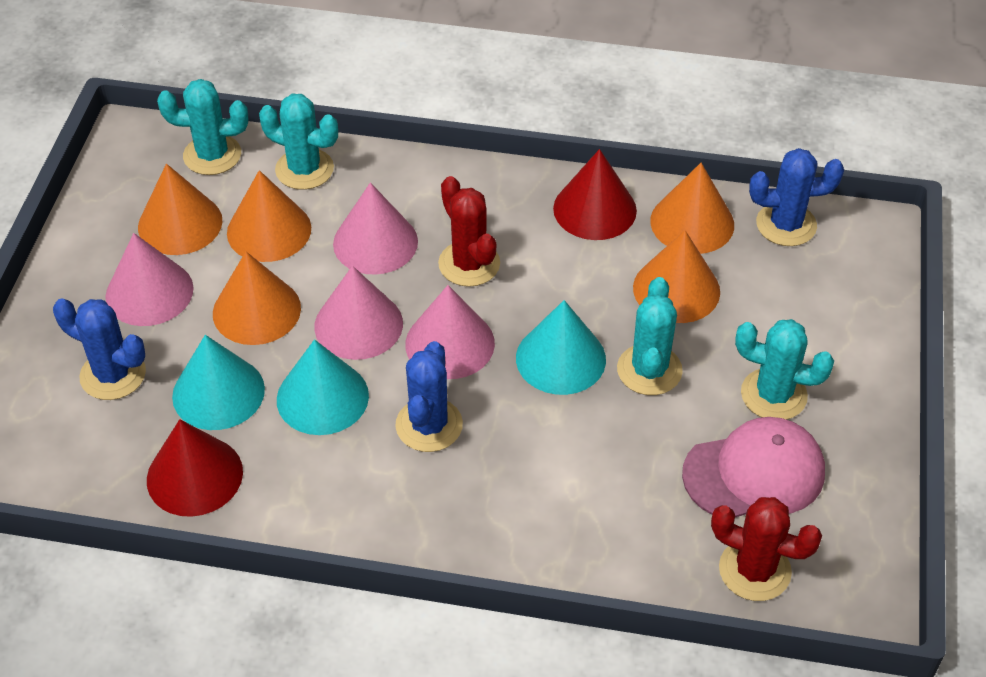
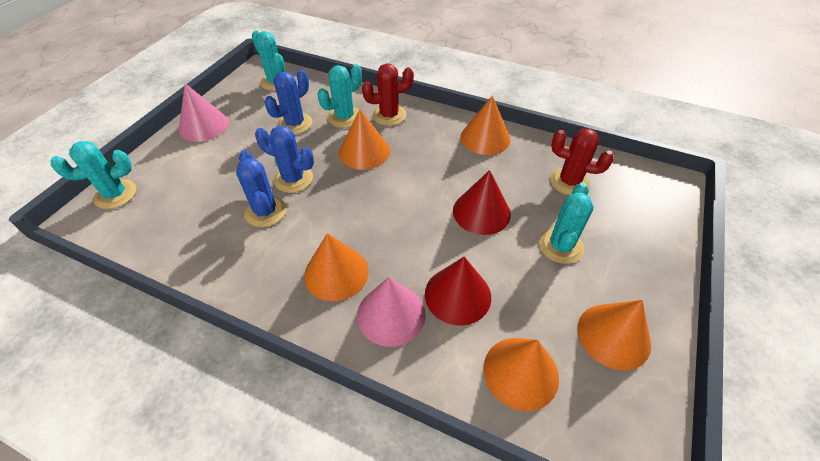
pink cap: [682,417,825,517] = 1 -> none = 0
pink cone: [105,233,194,326] [314,266,403,360] [333,182,418,275] [405,285,495,379] = 4 -> [179,84,229,142] [357,277,426,347] = 2
turquoise cone: [172,335,265,430] [277,339,369,435] [516,300,606,395] = 3 -> none = 0

